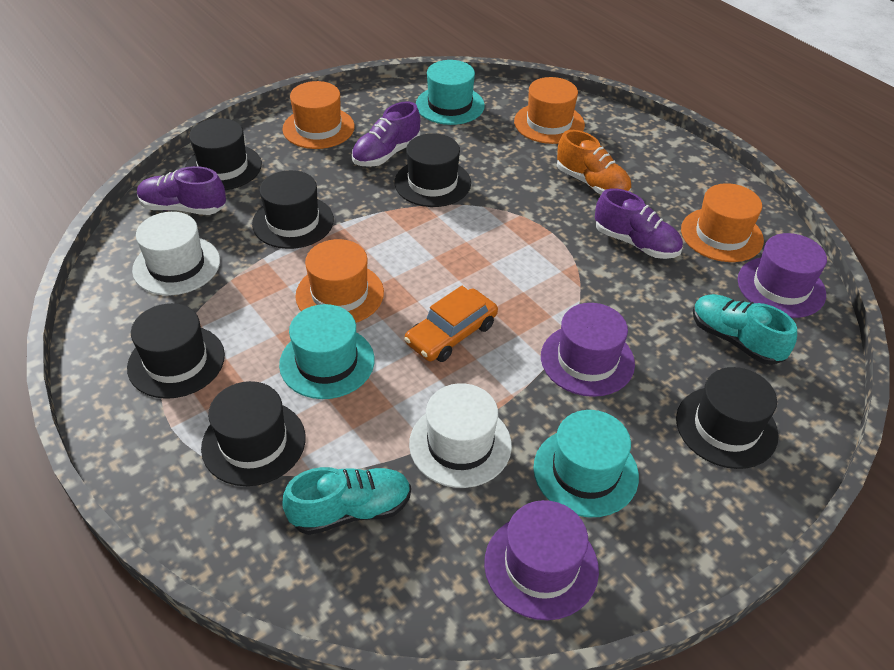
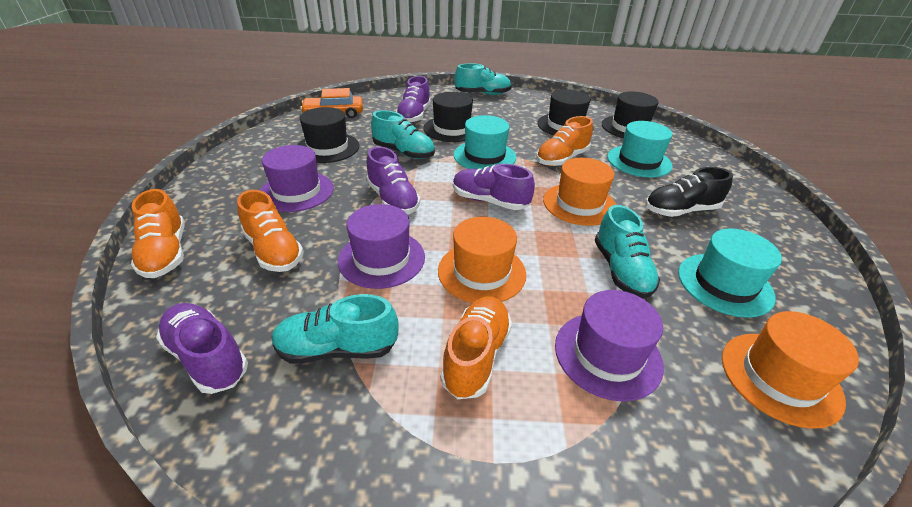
black hat: [127,303,225,399] [185,118,262,190] [201,381,306,486] [252,170,334,249] [394,133,471,207] [676,367,778,469] = 6 -> [297,107,359,163] [423,92,473,142] [537,89,594,136] [602,91,659,138] = 4
black shoe: none = 0 -> [645,167,733,217] = 1
orange hat: [282,81,355,149] [295,239,384,323] [514,77,585,144] [681,183,764,262] = 4 -> [438,217,526,303] [543,158,616,226] [722,311,859,429] = 3
orange shoe: [557,130,631,195] = 1 -> [131,189,185,278] [237,190,304,272] [440,296,512,399] [536,116,593,166] = 4
purple shoe: [137,166,226,215] [352,101,420,167] [595,188,683,259] = 3 -> [156,303,248,394] [366,146,420,214] [396,76,431,123] [453,164,535,210] = 4
turquoise shoe: [282,467,411,535] [693,294,797,365] = 2 -> [272,294,399,364] [371,110,435,159] [455,63,512,95] [595,205,660,299] = 4
white hat: [132,212,220,295] [409,383,512,488] = 2 -> none = 0

